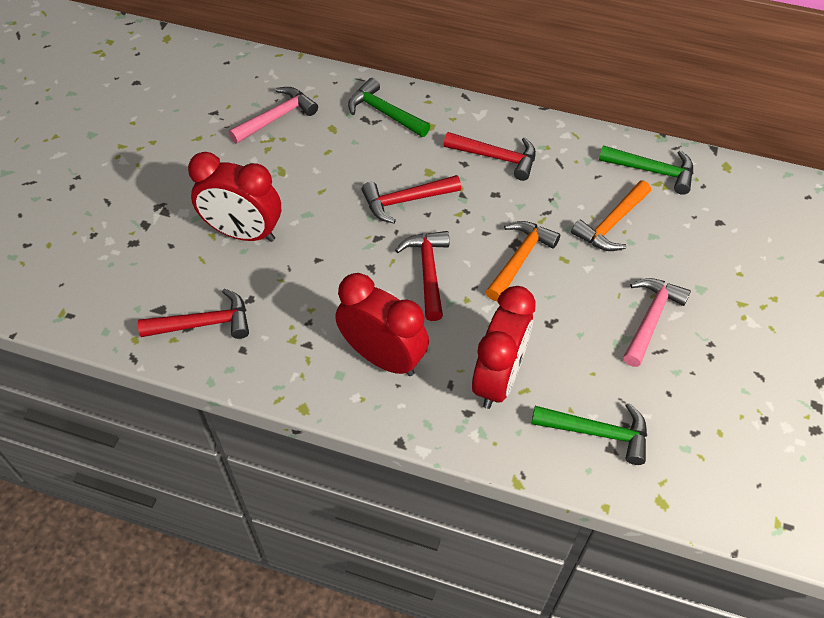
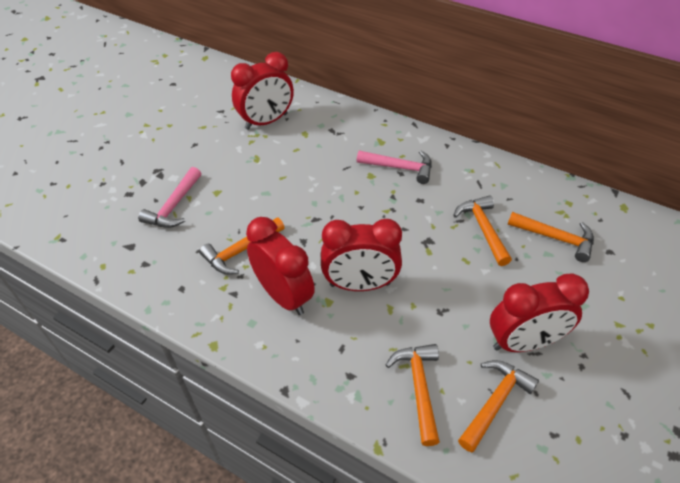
green hammer: [348,78,430,137] [531,403,647,465] [599,145,693,195] = 3 -> none = 0
orange hammer: [485,221,560,301] [571,181,651,251] = 2 -> [199,217,285,274] [386,344,440,446] [453,195,512,266] [458,360,539,452] [507,212,594,262] = 5
red clock: [188,152,281,242] [335,273,429,376] [472,286,536,409] = 3 -> [231,52,294,130] [246,217,315,315] [321,219,402,291] [490,274,589,352] = 4
red hammer: [138,289,249,339] [362,175,461,223] [395,231,449,321] [443,132,536,181] = 4 -> none = 0

